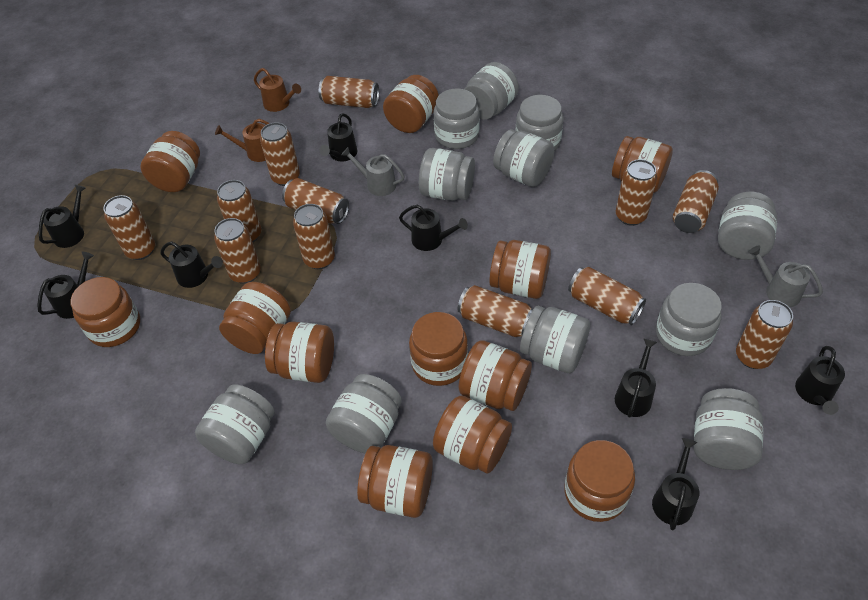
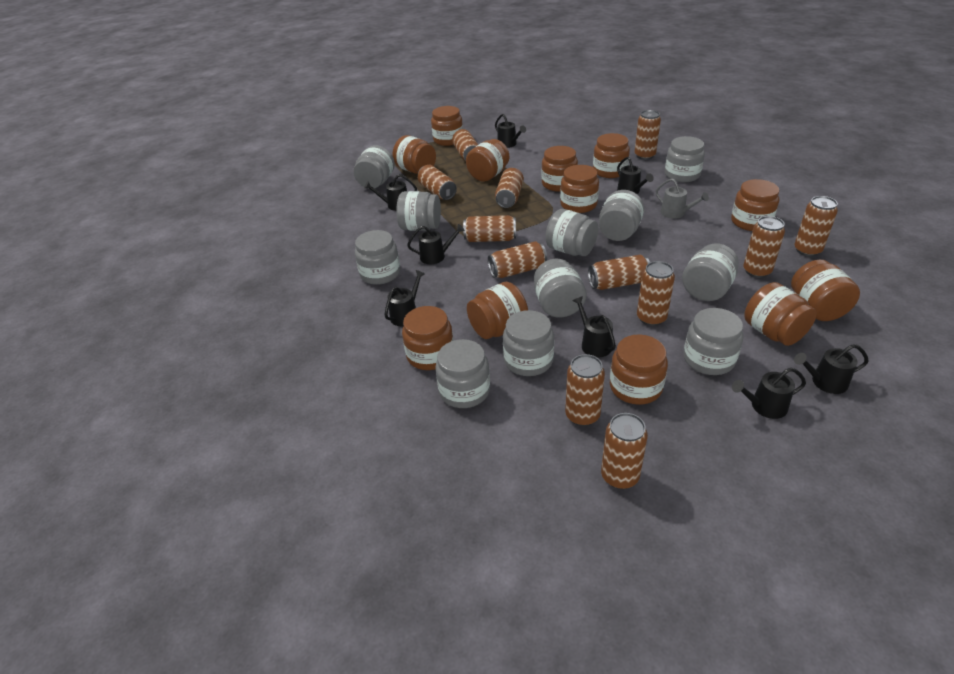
brown watering can: [215,119,270,162] [254,68,301,112] = 2 -> none = 0
grey watering can: [341,147,405,196] [748,245,823,307] = 2 -> [656,178,709,219] = 1

